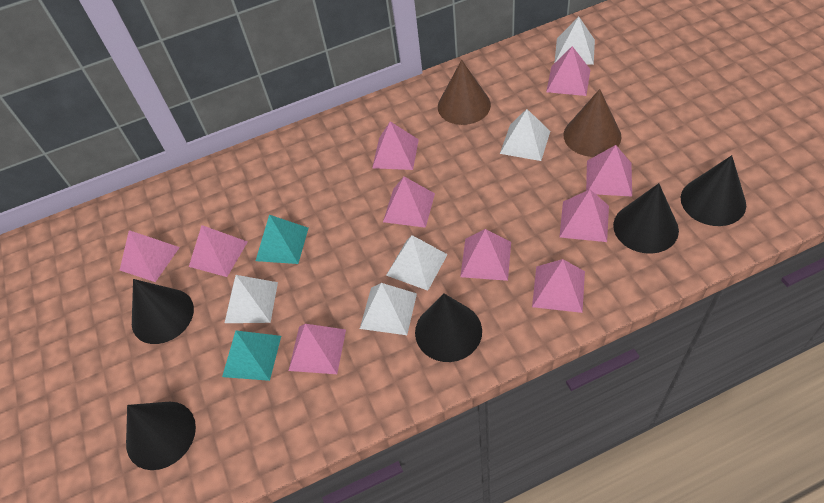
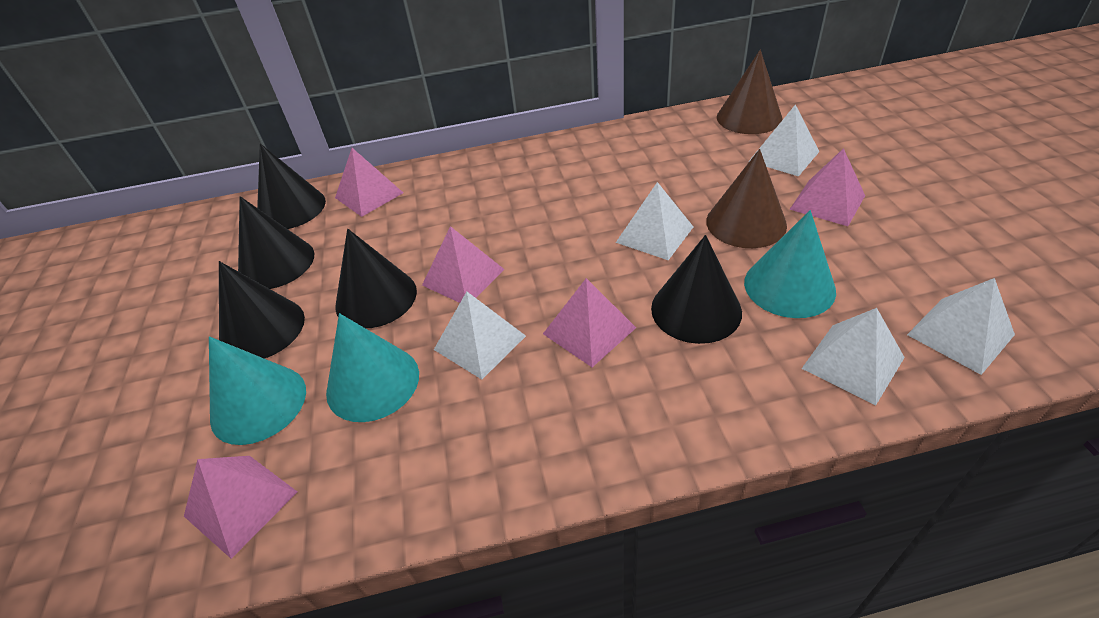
pink pyramid: [120,230,180,282] [189,225,248,277] [289,324,346,374] [372,121,419,170] [383,177,435,228] [460,229,511,281] [532,259,585,313] [546,46,591,96] [560,189,609,242] [586,145,632,196] = 10 -> [184,456,297,559] [335,148,403,217] [422,226,505,303] [543,278,636,367] [789,148,865,226] = 5
turquoise cone: none = 0 -> [209,336,306,445] [326,313,419,422] [744,210,836,318] = 3
turquoise pyramid: [222,330,281,381] [256,215,308,264] = 2 -> none = 0

